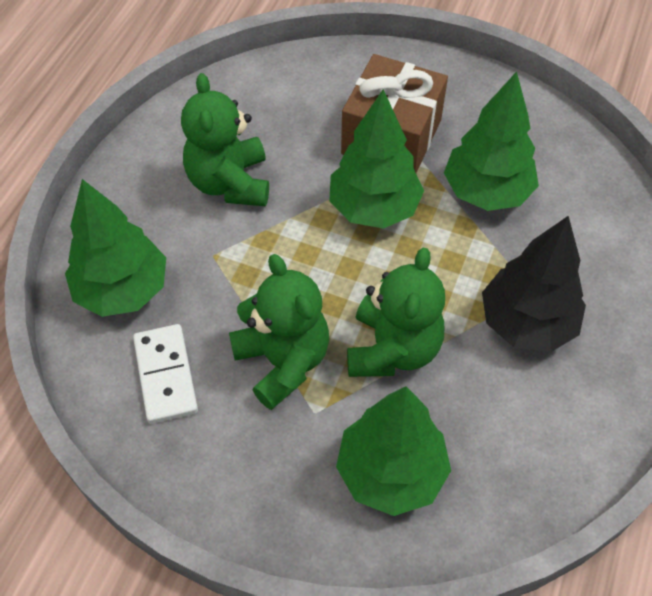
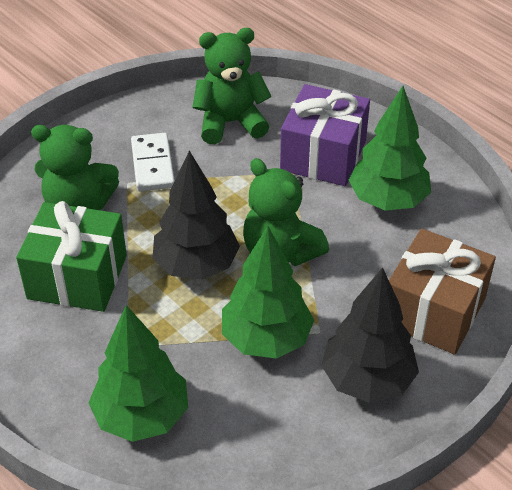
black tree: [482,216,586,352] = 1 -> [153,151,240,280] [321,267,419,403] = 2
green gift: none = 0 -> [16,201,127,312] = 1
green tree: [65,179,166,317] [329,89,424,228] [336,386,451,516] [444,71,539,211] = 4 -> [89,305,188,442] [222,226,314,359] [349,86,431,211] = 3
purple gift: none = 0 -> [280,84,370,186] = 1

